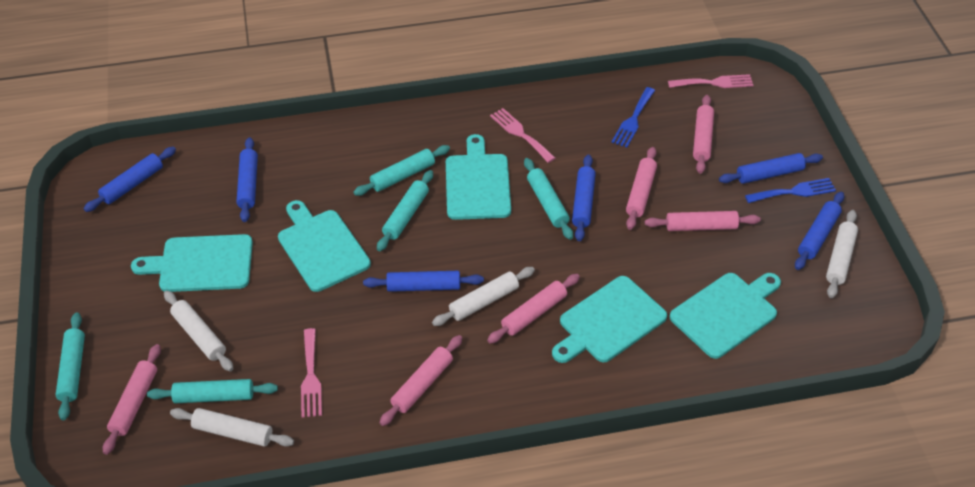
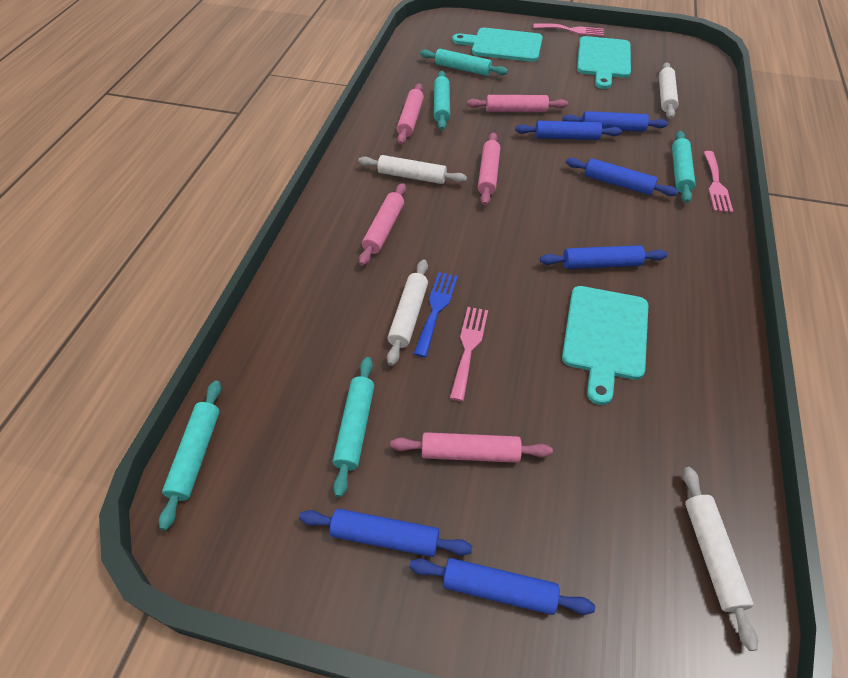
blue fork: [611,87,655,148] [745,178,836,203] = 2 -> [414,272,458,357] = 1
pink rolling pin: [103,344,161,455] [379,335,463,426] [487,274,580,344] [626,147,657,230] [645,211,761,231] [693,95,714,174] = 6 -> [359,183,406,266] [390,432,553,463] [397,83,424,145] [467,95,568,112] [478,132,500,206] = 5
turquoise cutting board: [131,234,253,292] [278,200,371,292] [446,134,511,220] [552,276,667,363] [670,273,781,359] = 5 -> [452,28,543,62] [562,286,648,405] [577,36,631,89] = 3

